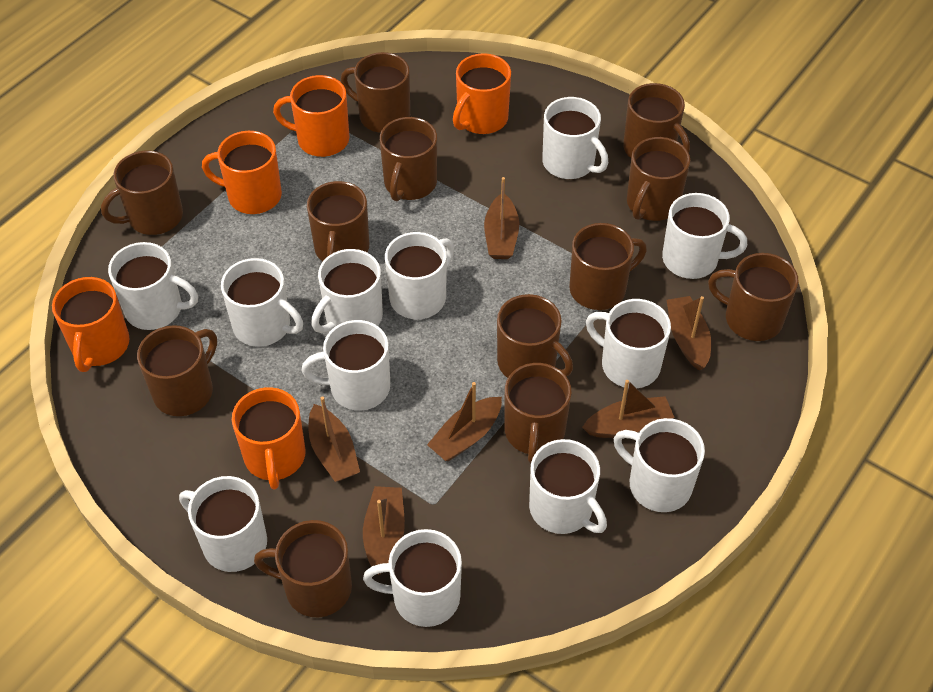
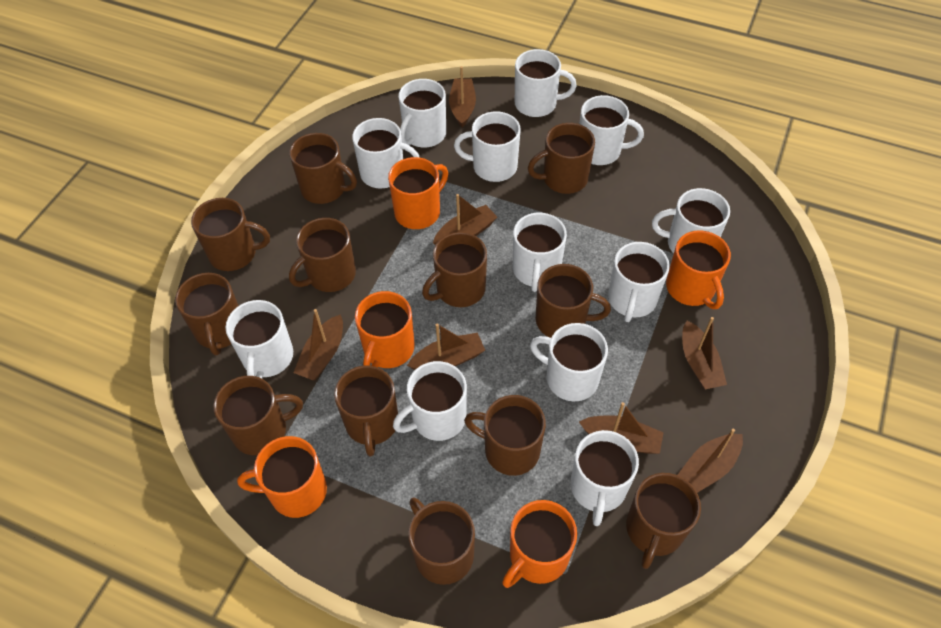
brown boat: [309,397,360,482] [363,486,405,575] [427,382,502,461] [484,177,519,259] [582,380,675,438] [667,296,711,370] = 6 -> [294,309,343,380] [407,324,485,370] [433,194,497,245] [449,66,476,128] [579,402,664,454] [678,429,743,493] [682,317,727,390] = 7

